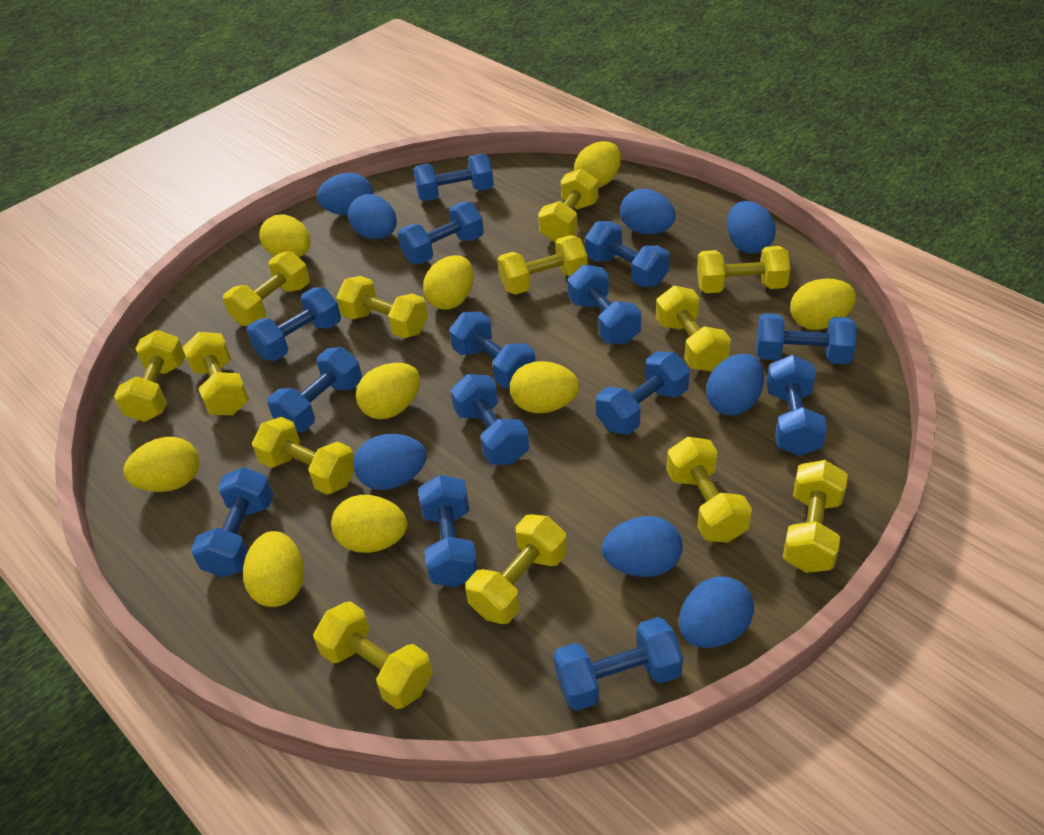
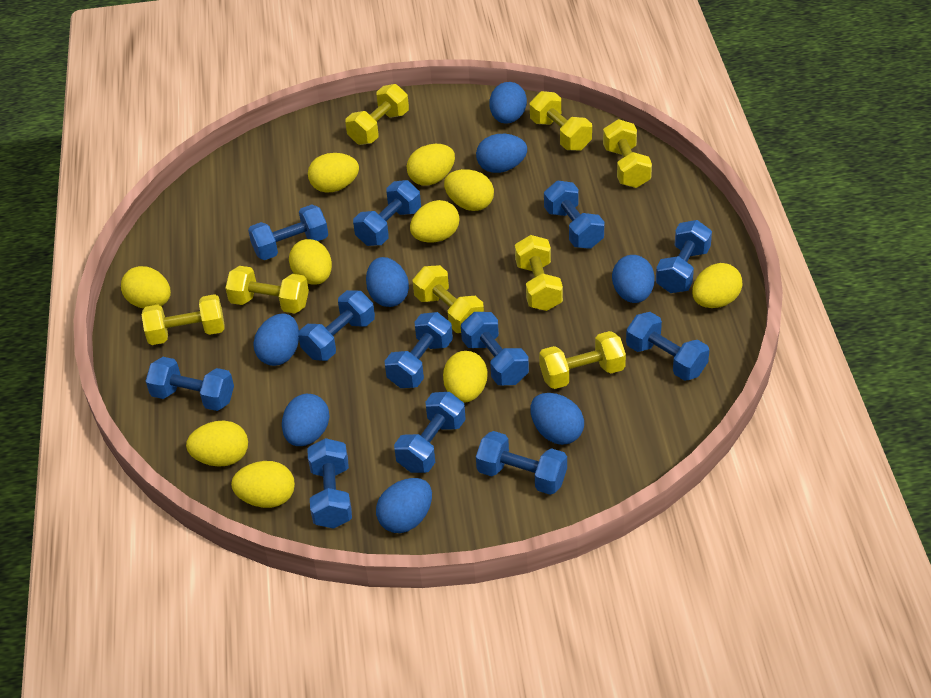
blue dumbbell: [191,467,274,578] [246,287,341,361] [267,347,362,432] [398,202,484,264] [413,154,494,201] [418,475,478,587] [449,311,535,388] [450,374,529,465] [554,617,683,711] [567,265,641,345] [585,221,670,287] [596,351,690,435] [756,313,857,364] [766,355,827,456] = 14 -> [146,357,234,411] [248,204,328,260] [298,290,375,361] [307,438,352,529] [353,180,421,246] [385,312,453,388] [394,392,466,473] [461,312,529,385] [476,431,567,495] [544,181,604,249] [626,312,709,381] [656,220,712,293] = 12
yellow dumbbell: [114,330,185,422] [182,332,249,415] [223,251,310,326] [252,417,354,495] [313,601,433,709] [336,276,428,338] [465,514,567,624] [497,235,588,295] [538,168,598,242] [656,286,731,372] [667,437,752,543] [697,246,791,293] [783,460,848,573] = 13 -> [142,294,225,345] [225,266,309,314] [345,84,409,145] [413,265,484,333] [515,235,563,311] [530,91,592,151] [539,331,626,389] [603,119,652,188] = 8
yellow egg: [123,437,199,492] [243,531,304,607] [259,215,311,257] [331,495,407,553] [356,363,420,419] [423,255,474,310] [510,361,579,413] [574,141,621,188] [790,278,856,330] = 9 -> [121,266,171,308] [186,421,248,467] [231,461,295,508] [289,239,332,285] [308,153,359,192] [407,144,455,186] [410,200,459,243] [443,351,488,403] [444,169,494,211] [692,263,743,308] = 10

